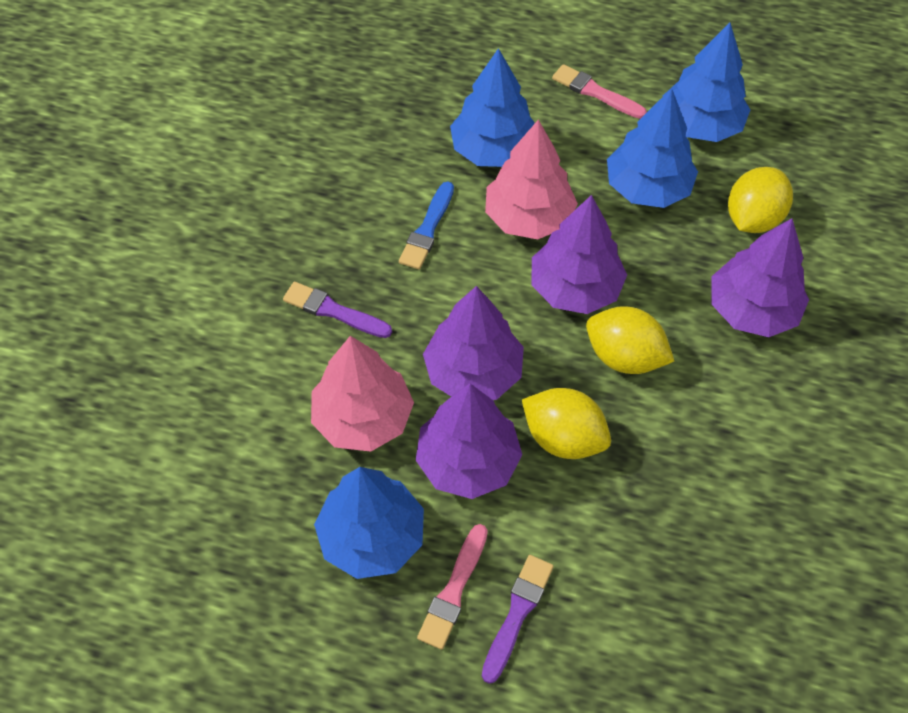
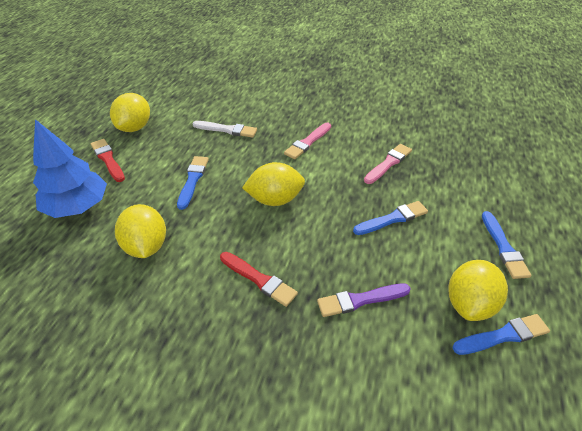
blue brush: [399,181,454,270] = 1 -> [177,156,209,210] [353,201,428,235] [452,314,550,355] [482,211,531,279] = 4
blue tree: [314,467,424,579] [450,48,535,167] [607,88,698,208] [663,23,750,142] = 4 -> [33,119,107,218] = 1
pink tree: [311,336,414,452] [485,120,578,239] = 2 -> none = 0
purple brush: [283,282,392,338] [482,555,554,684] = 2 -> [317,284,411,317] = 1
purple tree: [416,383,522,499] [423,286,524,400] [531,195,627,314] [711,218,809,337] = 4 -> none = 0
red brush: none = 0 -> [91,139,125,182] [220,252,298,307] = 2
white brush: none = 0 -> [192,121,257,138] = 1
yellow lemon: [522,388,611,459] [586,306,674,374] [728,167,793,233] = 3 -> [110,93,150,132] [115,204,166,258] [242,162,305,206] [448,260,508,321] = 4

